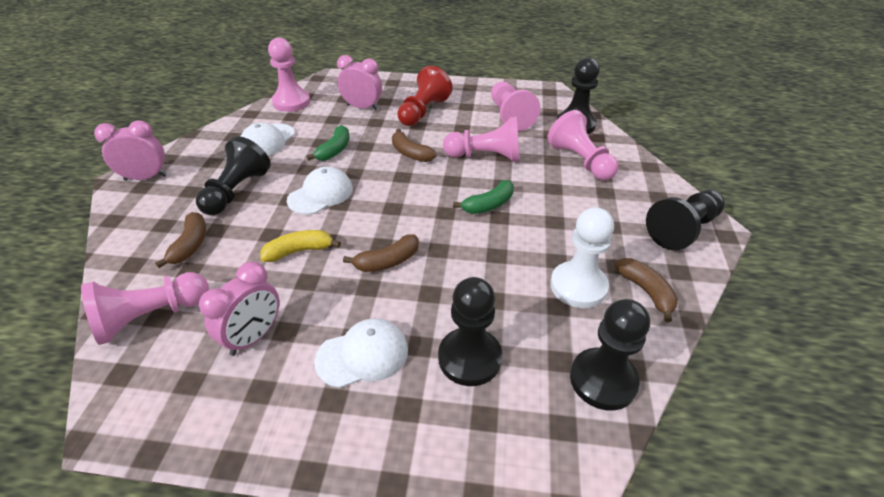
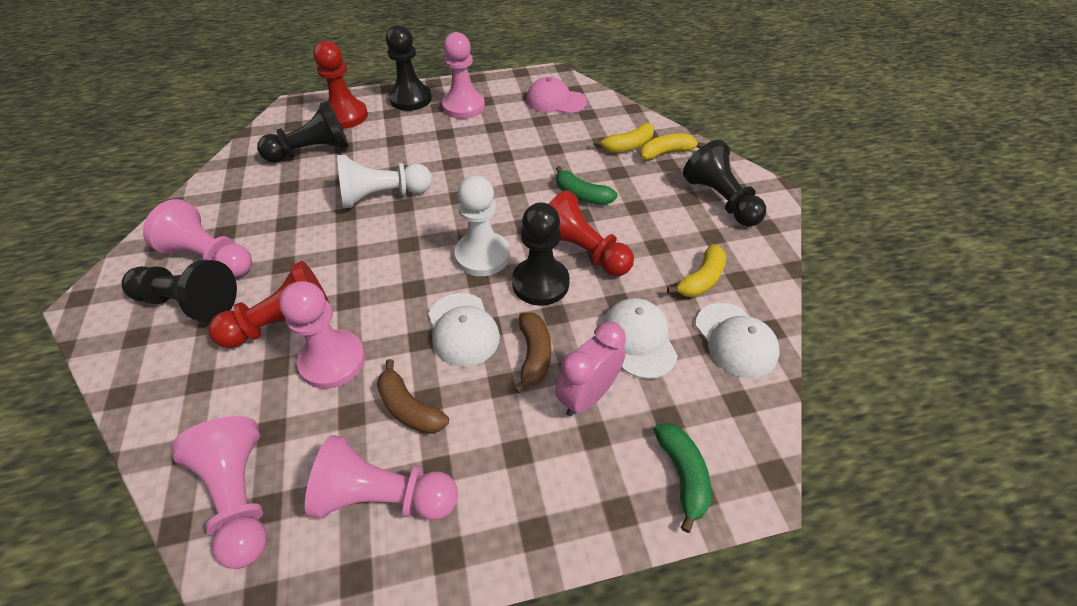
brown banana: [155,212,206,268] [343,234,419,272] [392,129,436,162] [614,258,678,322] = 4 -> [377,359,449,434] [514,312,551,394] = 2
pink cap: none = 0 -> [526,77,587,114] = 1
pink clock: [94,120,167,181] [199,262,279,356] [337,55,382,110] = 3 -> [555,322,626,416] = 1
red pawn: [397,66,453,126] = 1 -> [208,261,330,348] [313,41,368,129] [549,190,634,276] = 3
white pawn: [550,207,614,308] = 1 -> [337,155,432,208] [454,175,510,276] = 2
yellow banana: [260,230,341,262] = 1 -> [593,123,654,153] [639,134,705,160] [667,244,726,297] = 3

